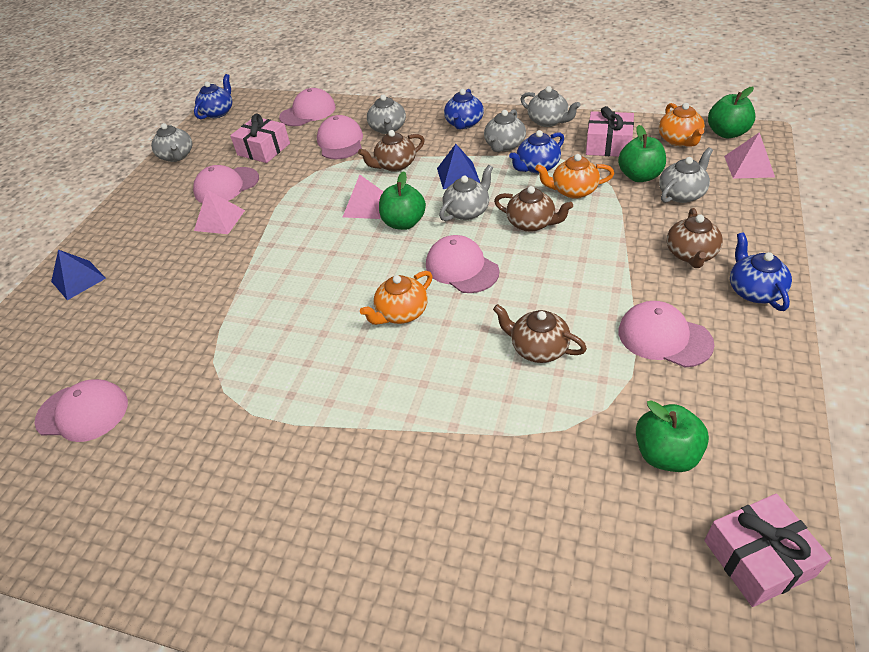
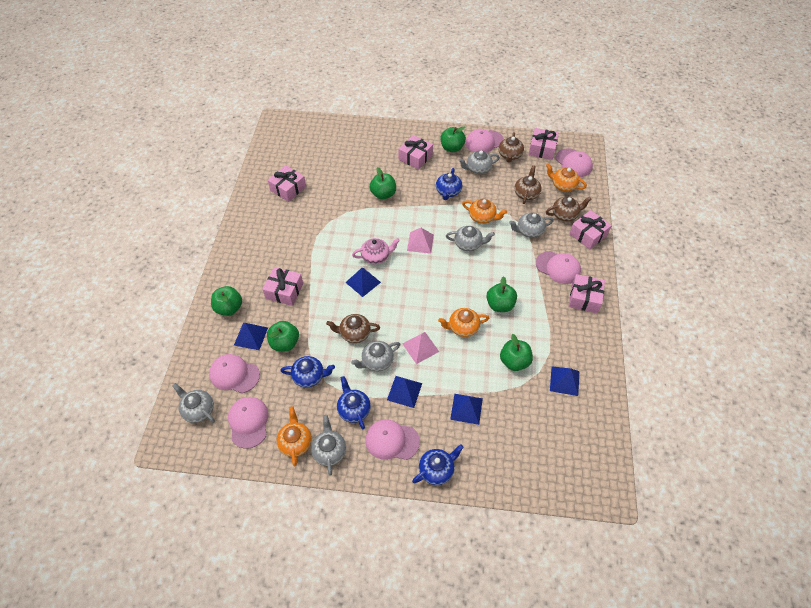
blue pyramid: [51,250,106,300] [437,144,480,189] = 2 -> [234,323,268,350] [345,268,381,297] [387,376,422,408] [450,394,483,425] [550,366,579,396] = 5
green apple: [379,171,426,230] [618,125,666,182] [636,400,709,472] [708,87,755,138] = 4 -> [211,286,242,316] [267,321,299,351] [370,167,396,200] [441,127,466,152] [486,276,517,312] [500,334,533,371] = 6
orange teapot: [360,271,433,325] [535,154,614,199] [659,103,705,147] = 3 -> [276,406,312,466] [438,308,489,337] [462,199,507,224] [546,164,587,192] = 4
pink gift: [230,114,290,163] [586,106,634,157] [704,494,831,607] = 3 -> [262,267,303,306] [268,165,306,202] [399,135,433,170] [528,128,559,160] [569,210,612,249] [569,274,605,313] = 6
pink pyramid: [194,190,245,234] [343,174,384,219] [724,132,775,179] = 3 -> [402,332,439,364] [407,228,434,254] = 2
pink teapot: none = 0 -> [352,238,400,265] = 1

